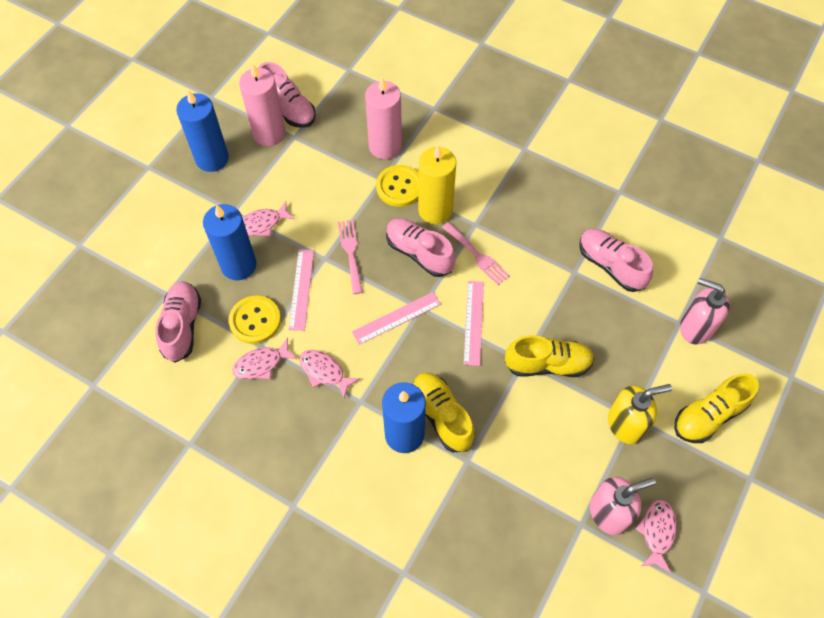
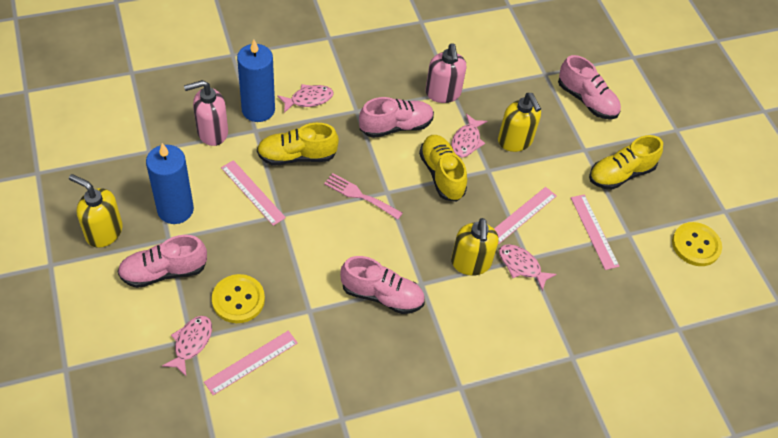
blue candle: [176,90,229,172] [203,204,257,280] [382,382,426,453] = 3 -> [146,143,194,224] [237,40,275,122] = 2
pink candle: [239,63,286,146] [365,77,402,159] = 2 -> none = 0
pink fork: [338,220,363,294] [442,222,510,285] = 2 -> [324,173,402,219] = 1
pink ruler: [288,249,314,331] [352,292,441,345] [464,281,484,366] = 3 -> [204,331,298,395] [221,160,286,226] [494,187,557,244] [571,194,619,270] = 4
yellow candle: [418,145,456,224] = 1 -> none = 0
yellow soap dispenser: [608,384,672,444] = 1 -> [69,174,123,248] [451,218,499,276] [498,93,541,152] = 3

